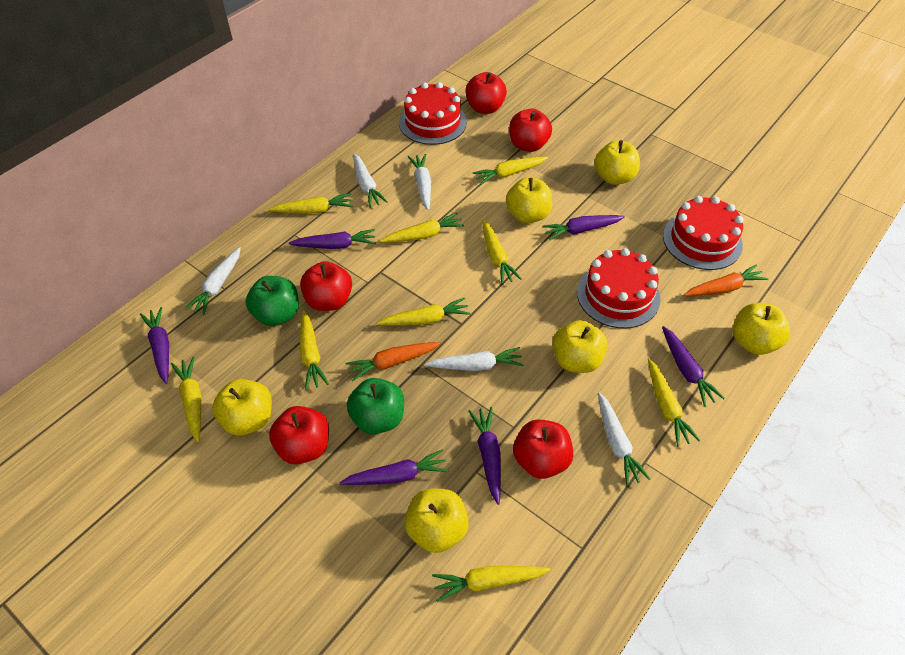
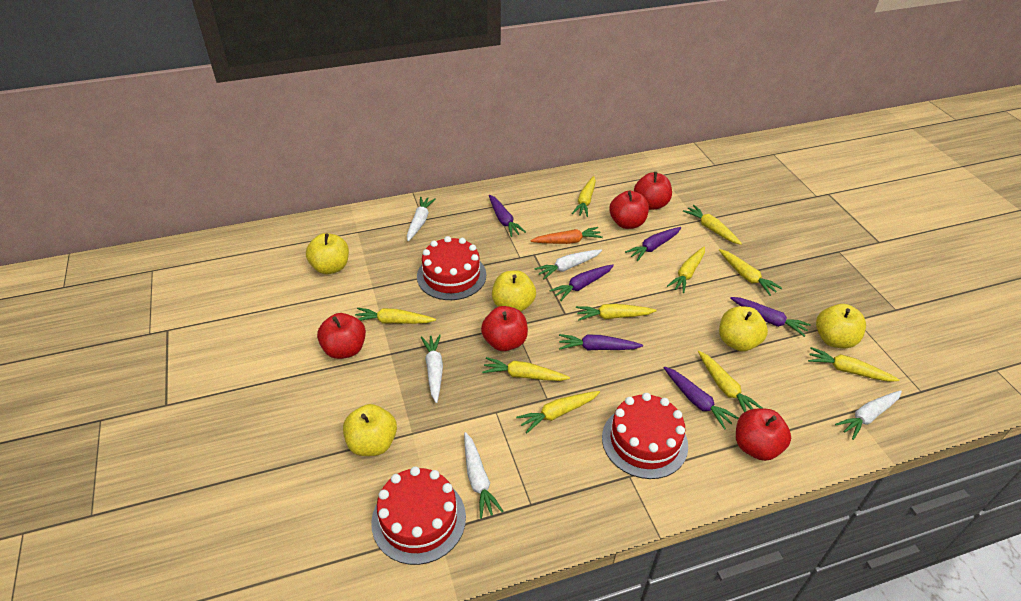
green apple: [246,276,299,326] [347,378,404,434] = 2 -> none = 0
orange carrot: [345,342,441,381] [684,264,768,296] = 2 -> [530,227,603,244] = 1
yellow apple: [212,379,272,436] [404,489,469,553] [506,177,552,223] [552,320,608,373] [594,140,640,185] [733,303,790,355] = 6 -> [306,233,349,274] [343,404,397,456] [492,270,536,311] [719,306,768,351] [816,304,866,348] = 5
yellow carrot: [171,356,201,442] [268,193,353,214] [300,310,329,390] [377,298,471,325] [380,213,464,242] [432,566,550,602] [473,157,548,185] [482,220,521,284] [648,359,700,446] = 9 -> [355,308,436,324] [482,357,570,381] [516,391,600,433] [572,176,596,217] [576,304,657,320] [667,247,705,293] [683,205,742,245] [698,351,763,412] [719,249,782,296] [808,347,900,382] = 10

